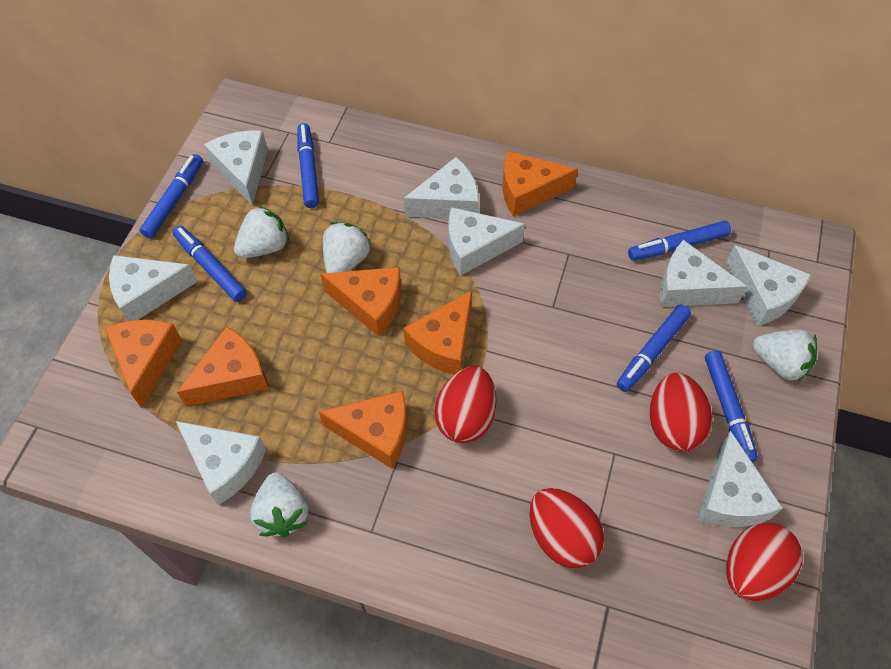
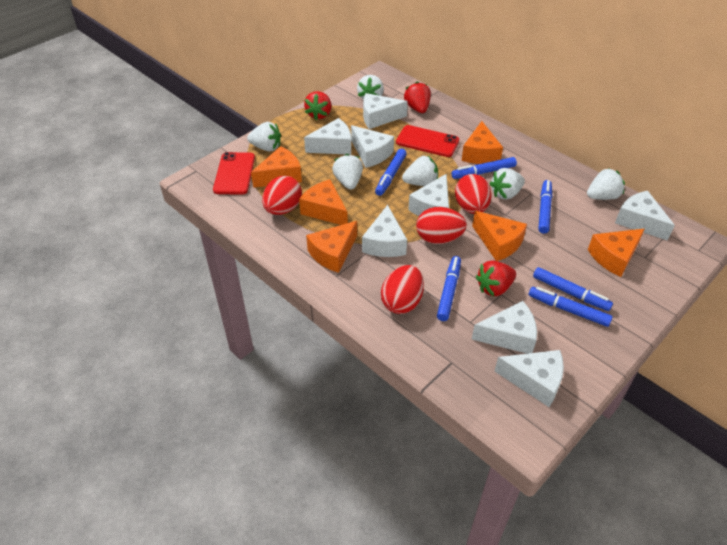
red phone: none = 0 -> [213,152,255,195] [396,125,459,157] = 2
red strawberry: none = 0 -> [304,91,332,120] [404,81,431,113] [476,261,516,296] = 3
white strawberry: [234,205,289,258] [250,472,308,537] [323,222,371,273] [752,329,817,382] = 4 -> [247,122,281,152] [332,154,363,190] [357,75,384,100] [402,155,438,186] [489,168,525,200] [587,168,625,200] = 6

